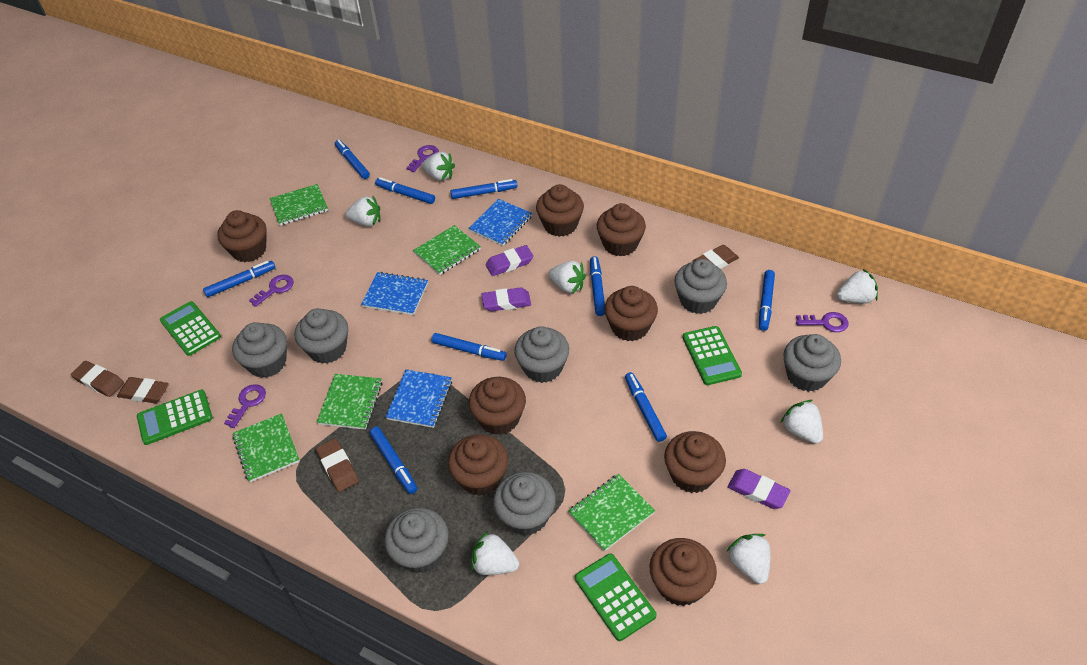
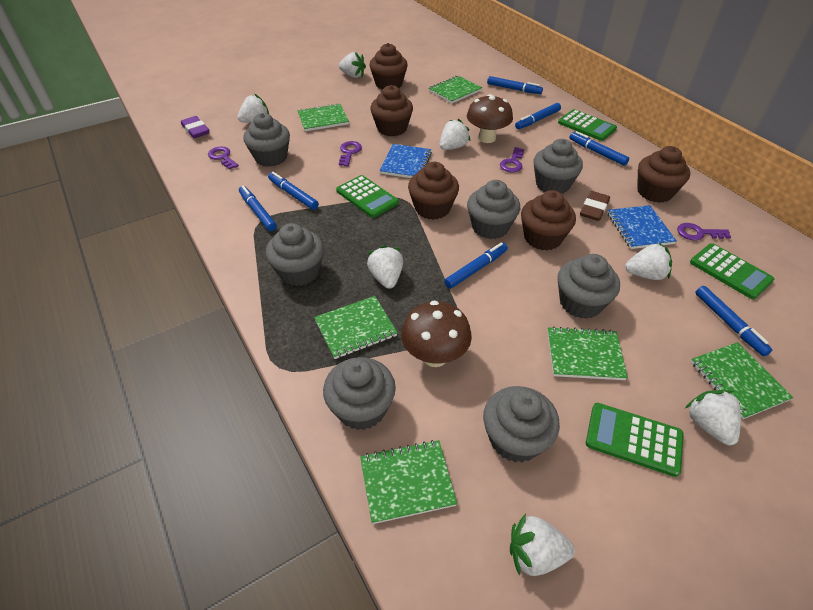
blue marker: [203,261,275,297] [335,140,370,179] [370,427,417,494] [375,177,435,204] [432,333,507,361] [450,179,518,199] [590,256,605,316] [625,372,667,442] [759,270,775,331] = 9 -> [239,185,277,231] [268,172,319,210] [444,242,508,289] [487,76,543,94] [515,103,561,129] [570,131,629,166] [695,286,772,356] = 7
blue notebook: [361,272,428,315] [386,370,452,428] [468,199,532,246] = 3 -> [380,144,432,178] [607,205,677,249] = 2
brown cupcake: [217,210,267,262] [448,434,508,496] [469,377,526,435] [536,184,584,237] [597,203,646,257] [604,286,658,341] [649,538,717,606] [664,431,726,493] = 8 -> [369,43,408,90] [370,85,413,136] [408,162,459,220] [521,190,576,250] [637,146,690,203] = 5
brown eraser: [71,361,124,397] [117,377,169,403] [316,438,359,492] [693,245,739,269] = 4 -> [580,191,610,221] = 1
brown mushroom: none = 0 -> [401,301,472,367] [467,94,513,143] = 2
green notebook: [232,413,300,482] [270,184,328,226] [317,374,382,430] [413,225,481,275] [568,474,655,552] = 5 -> [297,103,349,131] [314,296,398,359] [360,440,457,524] [429,75,482,103] [547,327,628,380] [691,342,793,419] = 6
purple eraser: [481,287,531,311] [486,245,534,276] [728,469,791,509] = 3 -> [181,116,209,138] = 1

